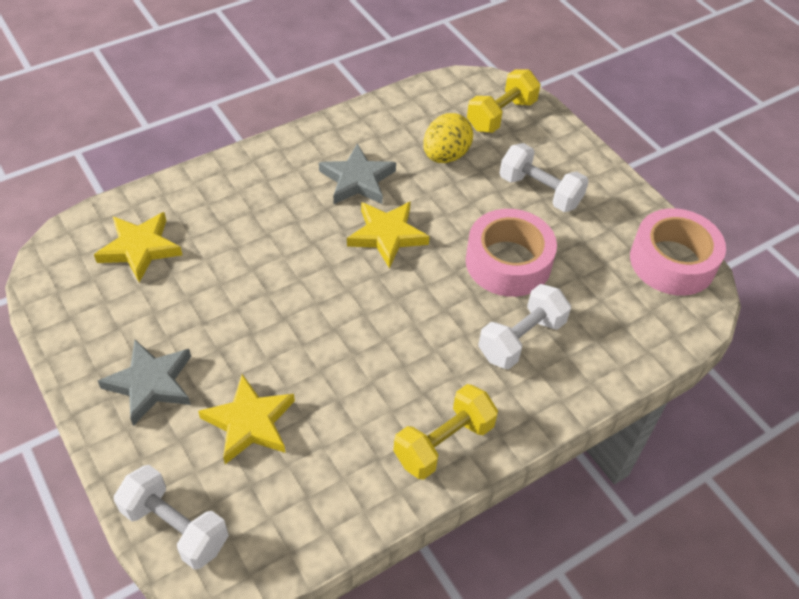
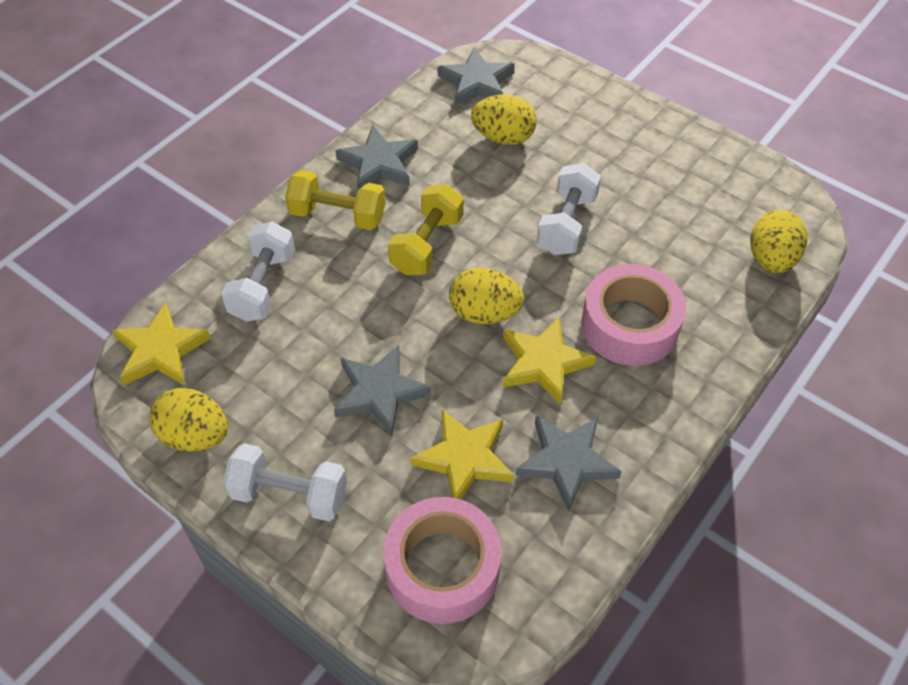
grey star: [98,340,191,426] [319,144,396,204] = 2 -> [334,345,432,436] [335,125,418,190] [438,47,515,106] [516,416,622,511] = 4
yellow egg: [423,113,473,163] = 1 -> [149,388,228,451] [449,267,524,324] [471,94,537,145] [750,210,807,273] = 4

